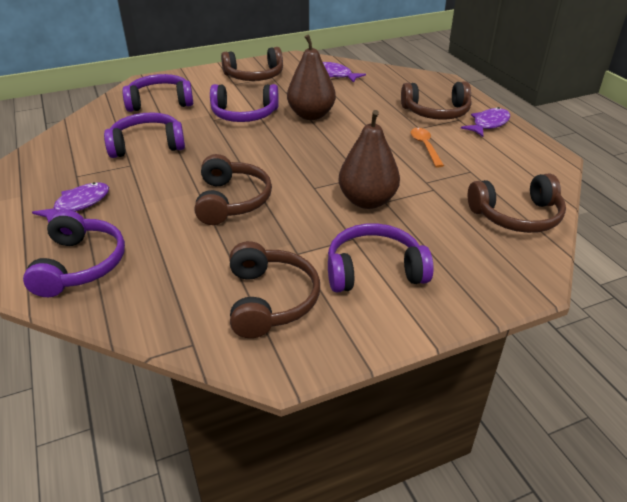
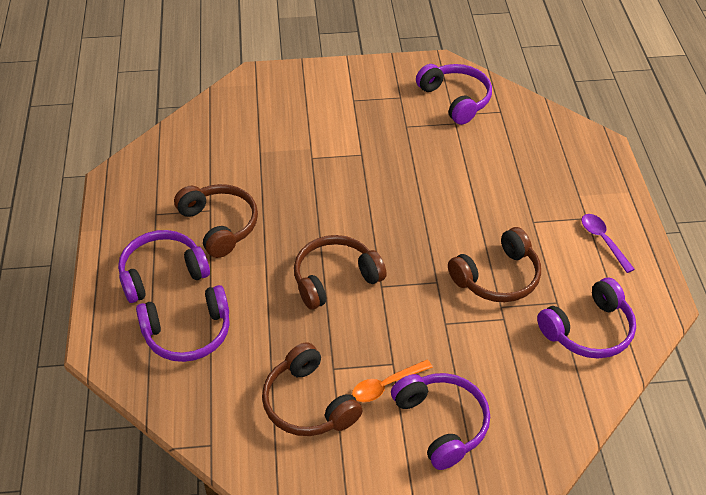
brown headphones: [195,154,272,225] [221,47,283,81] [230,241,320,338] [401,81,472,120] [468,173,566,233] = 5 -> [174,184,258,258] [262,342,363,436] [294,235,387,310] [448,227,541,302] = 4
brown pear: [287,35,336,120] [339,110,400,209] = 2 -> none = 0
purple fish: [32,182,109,223] [323,62,366,83] [461,107,510,137] = 3 -> none = 0
purple spoon: none = 0 -> [582,214,635,273] = 1

